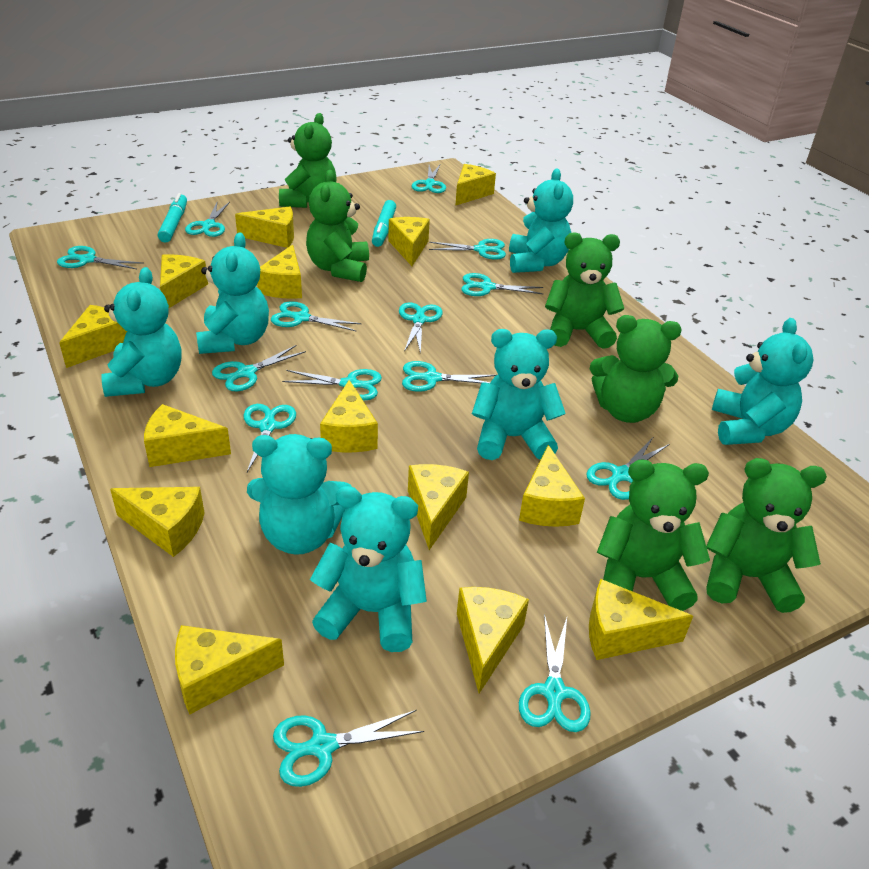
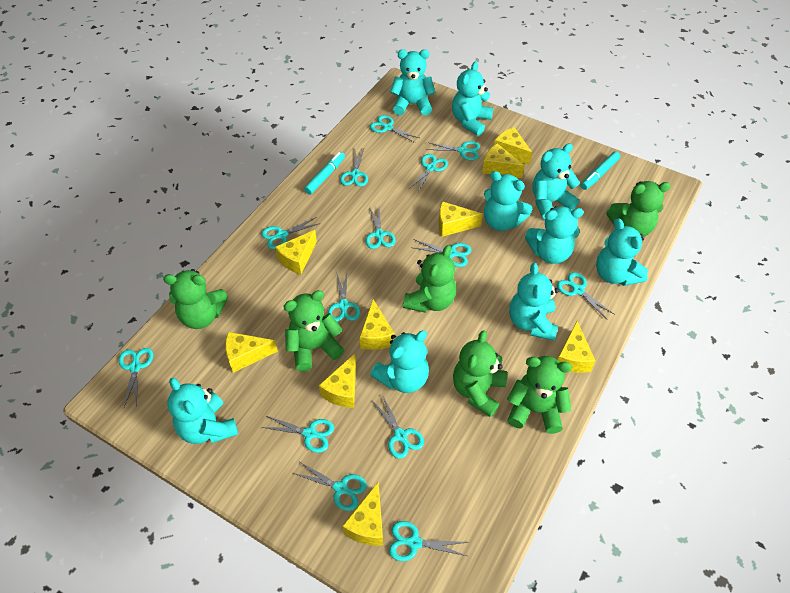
turquoise teddy bear: [101,267,182,397] [196,232,269,354] [247,434,352,555] [310,486,427,652] [472,329,566,460] [509,169,573,273] [712,318,814,445] = 7 -> [167,378,238,444] [370,330,429,393] [390,49,436,116] [452,62,493,136] [484,171,532,231] [509,263,559,341] [525,206,584,264] [532,143,580,219] [596,218,648,286] = 9
yellow cheese: [59,305,127,368] [110,487,204,557] [144,404,231,467] [160,254,208,308] [175,625,284,715] [235,206,294,248] [257,244,302,299] [320,380,378,452] [388,217,430,266] [408,464,469,550] [455,164,496,206] [457,587,529,693] [519,445,585,527] [589,579,693,660] = 14 -> [225,332,278,373] [275,230,317,274] [319,354,356,408] [342,482,383,546] [359,299,395,350] [439,201,483,237] [482,144,525,178] [494,127,532,165] [558,321,595,373] = 9

